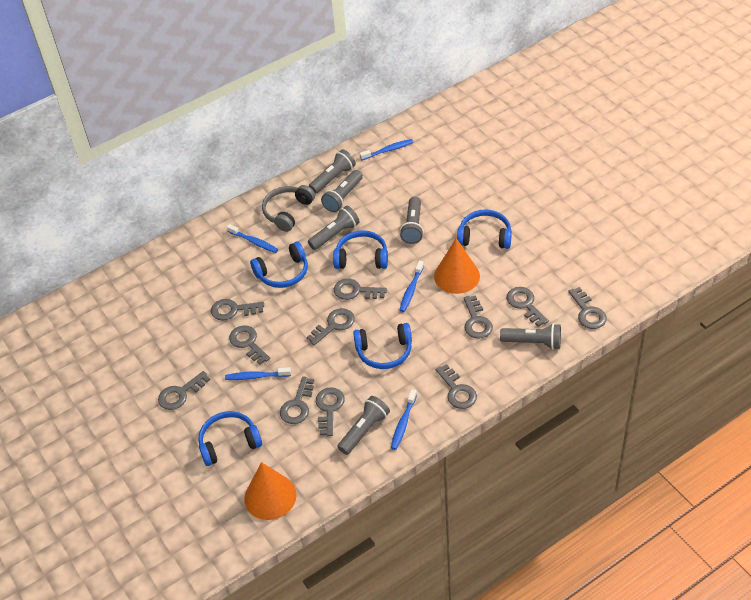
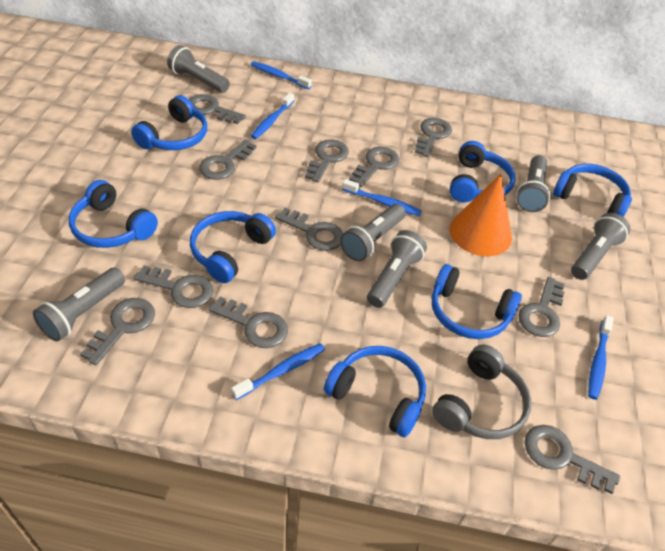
blue headphones: [198,411,262,466] [250,241,308,288] [333,230,388,269] [353,323,412,369] [457,210,512,249] = 5 -> [69,180,158,248] [131,95,207,150] [190,211,276,283] [324,346,426,437] [432,264,522,339] [449,141,516,202] [553,164,632,217] = 7
orange cone: [244,462,297,520] [434,238,480,294] = 2 -> [449,174,512,256] = 1

